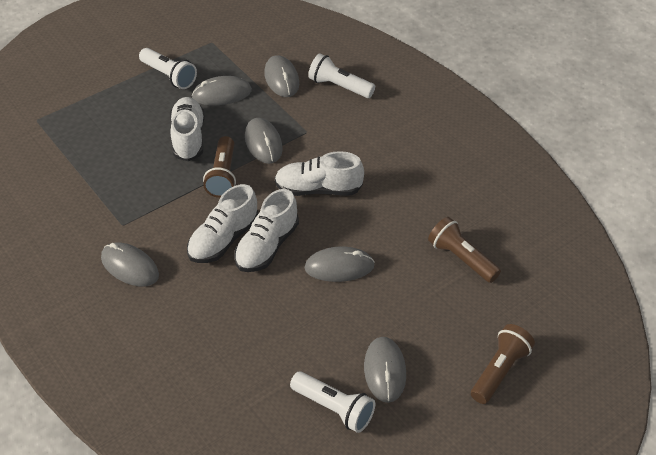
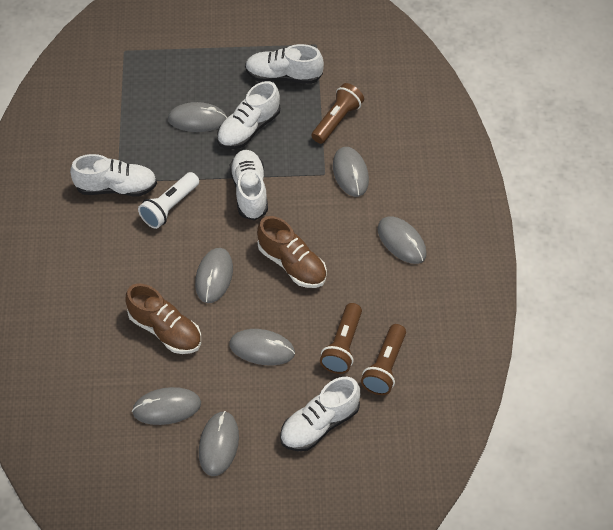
brown shoe: none = 0 -> [125,283,201,354] [257,216,327,288] = 2
grey mouse: [101,243,159,286] [192,76,252,105] [245,118,283,164] [264,55,299,97] [305,246,375,282] [364,337,406,403] = 6 -> [132,387,201,425] [168,102,227,132] [195,248,233,303] [199,411,239,476] [230,329,295,365] [333,147,369,197] [378,217,427,264] = 7
white flashlight: [139,48,197,89] [290,371,375,433] [308,54,375,98] = 3 -> [138,172,199,229] = 1
white shoe: [170,97,205,161] [187,184,258,263] [234,189,299,272] [274,151,364,196] = 4 -> [70,154,157,196] [217,81,280,149] [230,150,268,220] [245,44,324,84] [280,377,360,451] = 5

